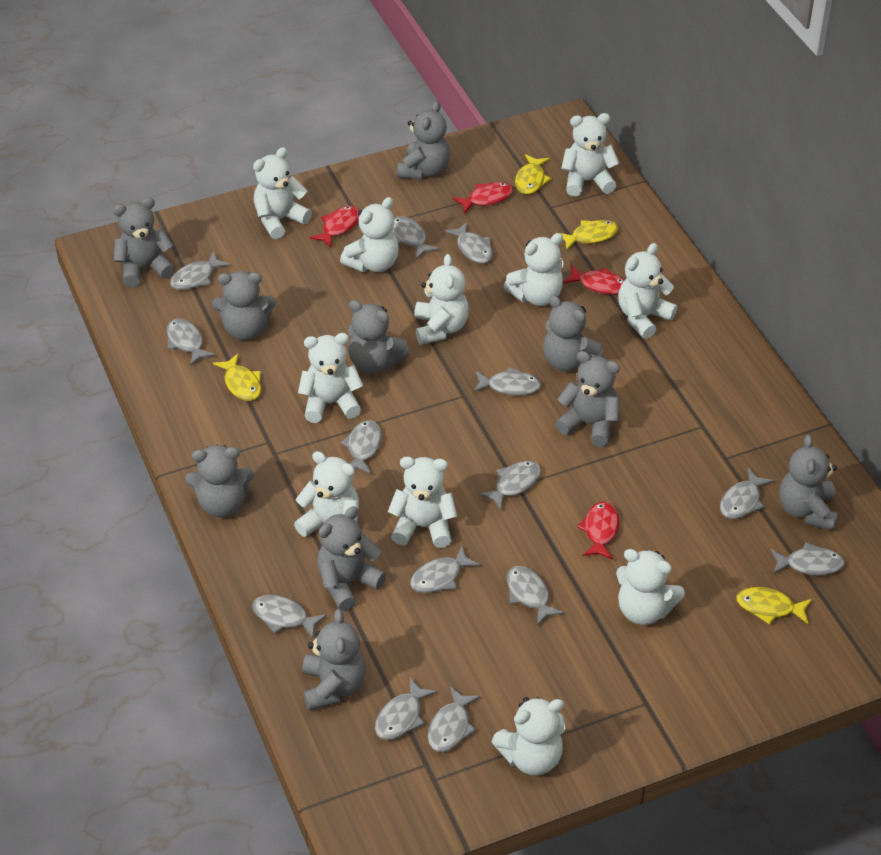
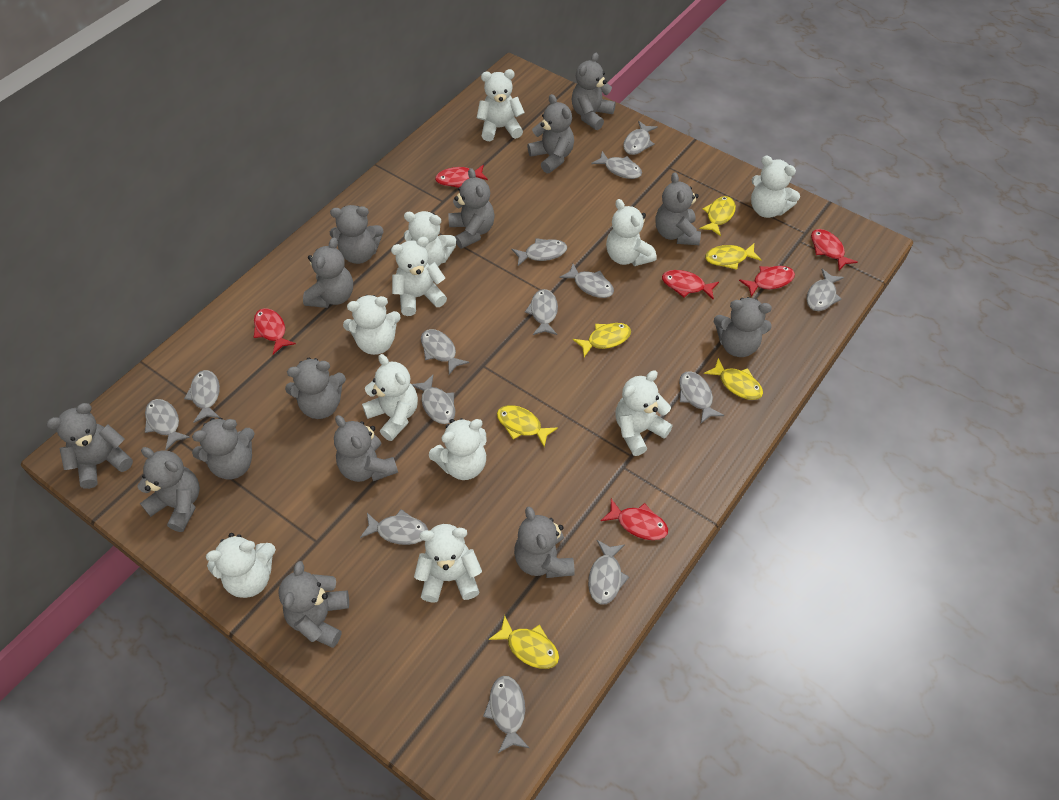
grey teddy bear: [113,197,175,287] [185,444,254,517] [212,271,276,340] [302,609,366,711] [317,506,386,611] [348,300,410,374] [397,101,450,180] [543,295,604,371] [555,351,620,447] [779,434,838,530] = 10 -> [46,403,133,489] [137,447,200,532] [192,417,255,480] [278,561,349,648] [285,358,346,419] [303,237,353,308] [330,205,383,264] [334,415,398,482] [448,168,495,249] [514,507,575,578] [527,94,574,173] [572,53,616,130] [655,172,701,245] [714,297,772,357] = 14
red fish: [310,206,359,248] [453,182,513,214] [563,265,624,295] [577,502,619,560] = 4 -> [254,308,296,354] [435,165,488,188] [601,499,668,540] [662,270,719,300] [739,266,795,297] [811,229,858,270] = 6
yellow fish: [213,354,261,401] [515,154,551,194] [560,220,619,251] [736,587,812,625] = 4 -> [489,615,559,669] [497,405,558,447] [573,323,631,357] [700,196,736,236] [704,358,763,400] [705,244,761,270] = 6

